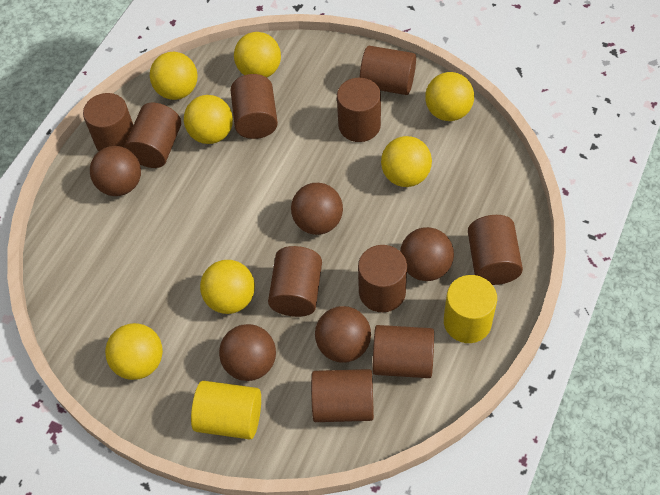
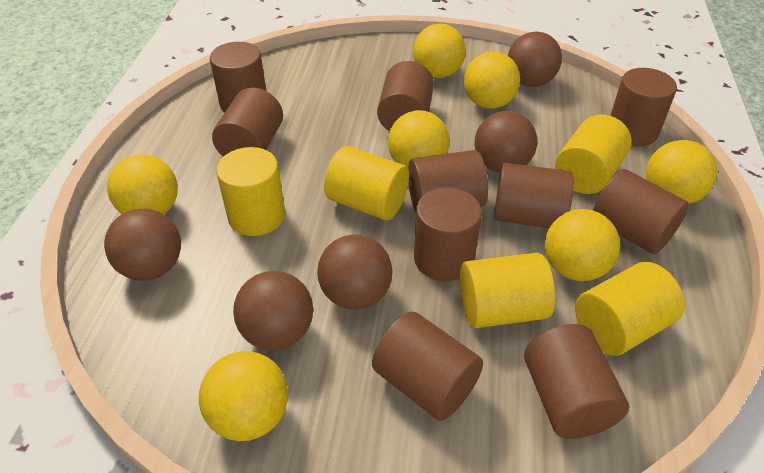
yellow cylinder: [191,381,261,440] [444,275,497,343] = 2 -> [216,147,285,236] [324,146,409,221] [459,253,555,328] [555,114,632,194] [575,262,685,356] = 5

